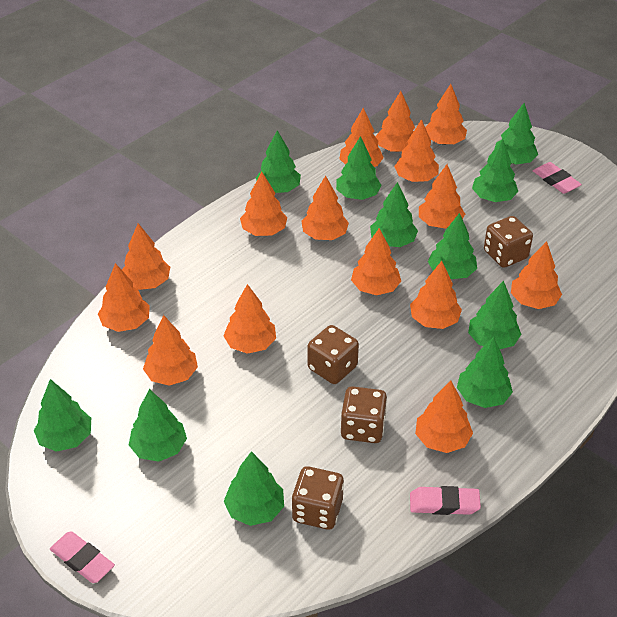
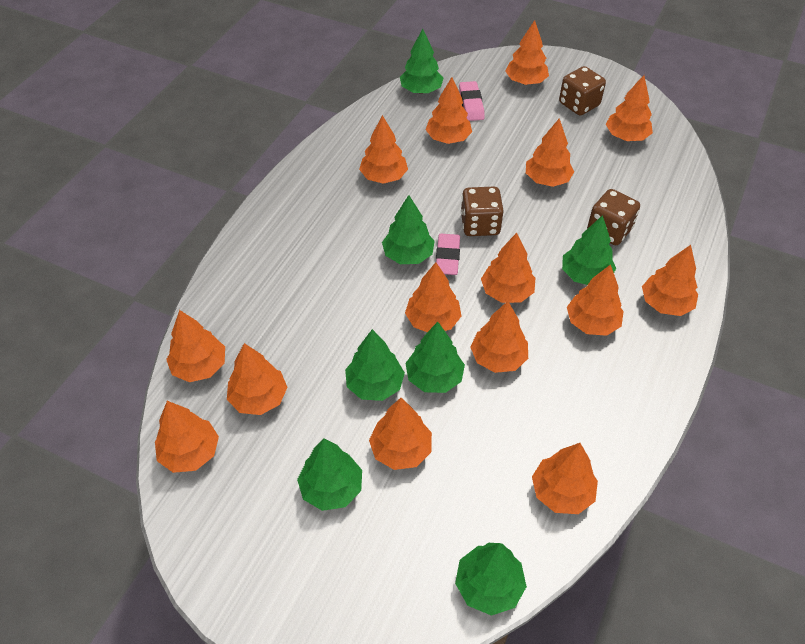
brown dice: [292,466,344,530] [307,325,359,384] [341,386,387,443] [484,216,533,268] = 4 -> [461,187,504,236] [559,66,606,115] [587,189,640,245] = 3
green tree: [34,379,91,452] [129,389,187,462] [224,451,284,526] [256,130,301,193] [336,136,382,200] [370,182,418,247] [428,213,477,279] [457,337,513,408] [468,281,521,349] [472,139,518,202] [494,103,538,164] = 11 -> [297,438,362,511] [345,329,405,401] [382,195,435,264] [400,29,444,94] [405,322,465,393] [455,543,527,616] [562,215,616,285] = 7
pink eraser: [50,531,115,583] [410,486,481,515] [533,162,582,194] = 3 -> [436,234,460,275] [459,81,485,121] = 2

